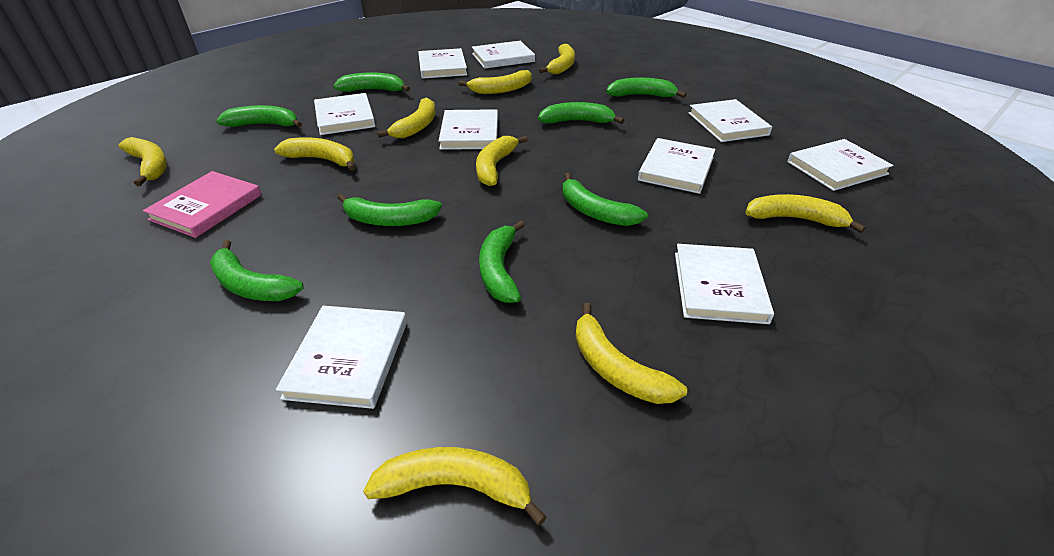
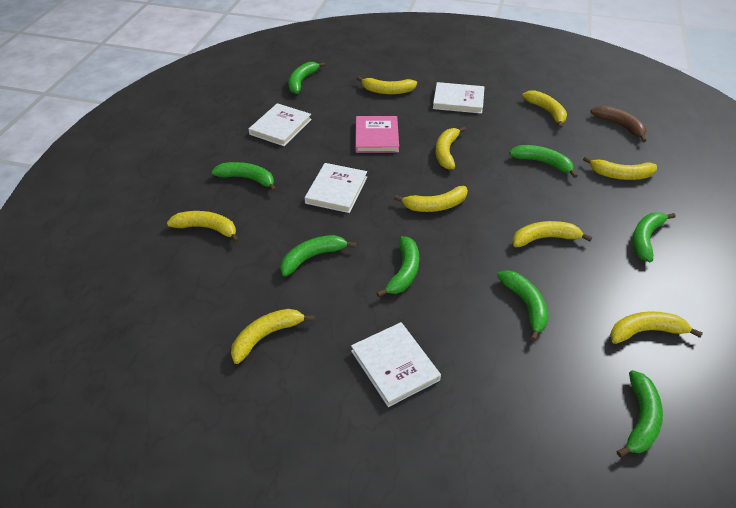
brown banana: none = 0 -> [590,105,647,142] = 1
white book: [276,306,407,409] [314,93,375,135] [418,48,467,79] [439,109,498,150] [472,41,535,69] [638,138,715,194] [675,244,774,324] [689,99,772,142] [787,139,893,191] = 9 -> [248,103,312,146] [304,163,367,213] [351,322,441,407] [433,82,484,114] = 4

